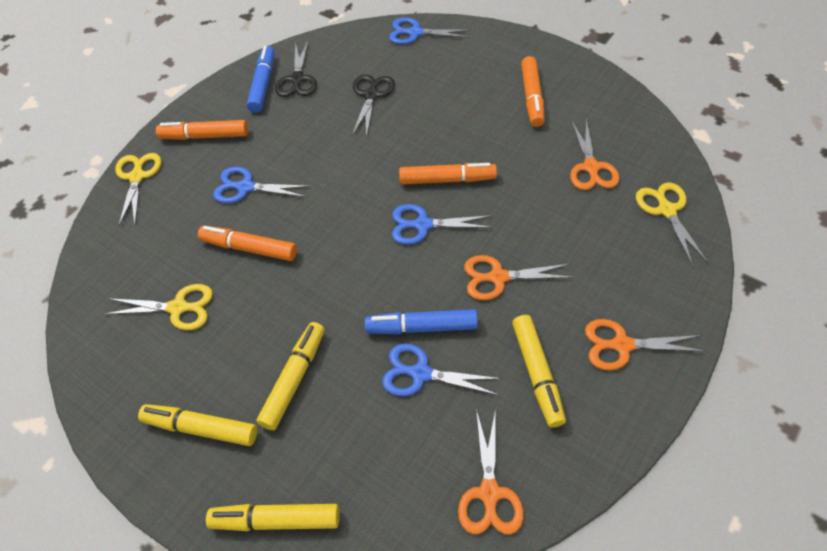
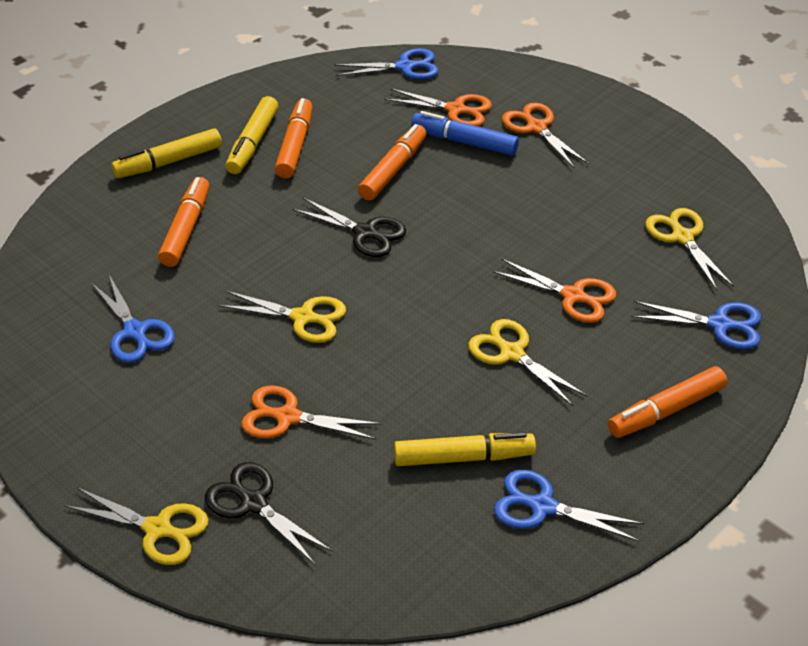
blue marker: [247,46,274,113] [365,309,478,334] = 2 -> [411,111,519,156] = 1
yellow marker: [138,404,257,446] [206,504,340,531] [256,322,325,431] [512,315,566,428] = 4 -> [111,128,222,178] [226,96,278,174] [394,432,536,466] = 3
yellow scissors: [105,284,213,330] [115,153,161,226] [636,182,708,266] = 3 -> [64,487,209,565] [218,291,346,343] [468,319,587,406] [645,208,734,290] = 4

